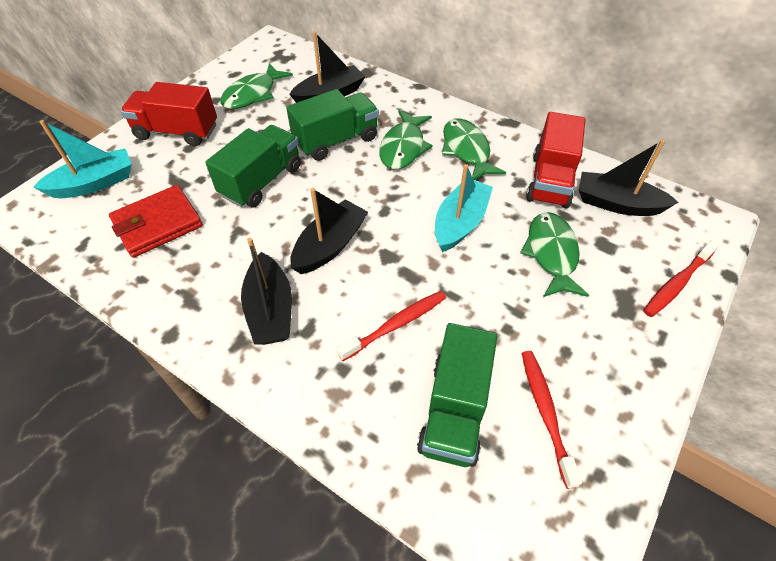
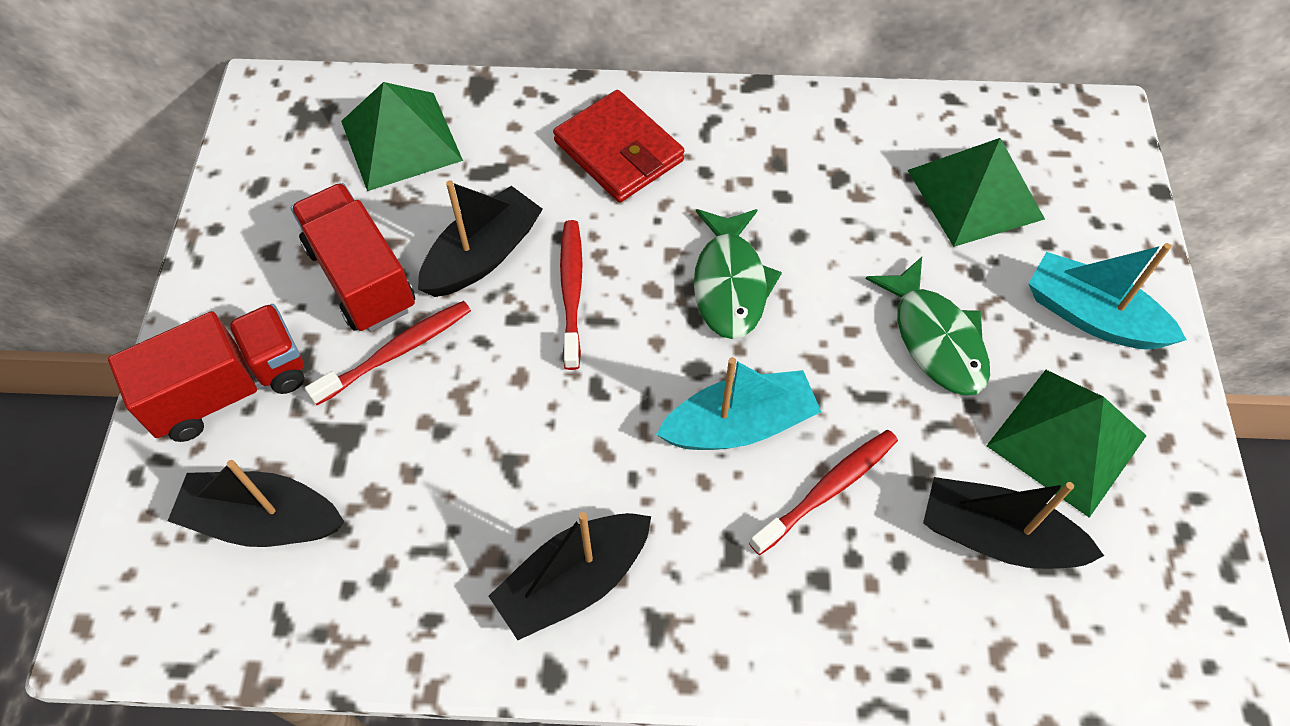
green fish: [220,63,293,109] [379,110,433,169] [442,118,506,180] [520,212,589,297] = 4 -> [694,209,782,339] [866,257,990,396] = 2
green pyramid: none = 0 -> [341,82,463,191] [907,138,1045,247] [986,370,1147,518] = 3
green truck: [205,125,301,208] [286,89,379,161] [417,323,497,467] = 3 -> none = 0

